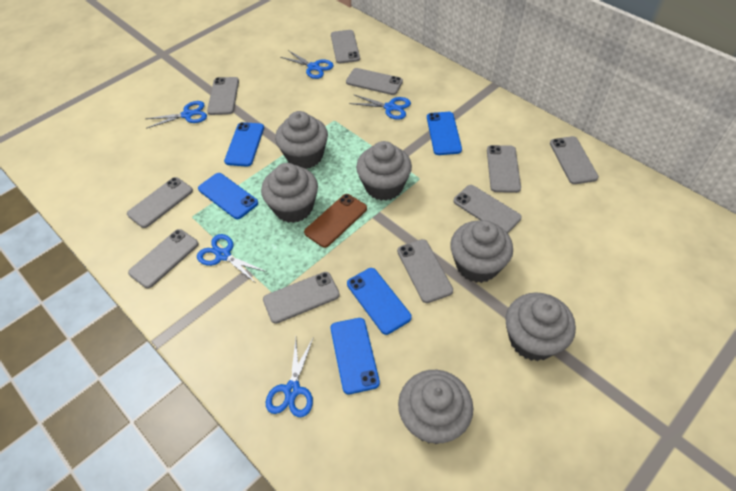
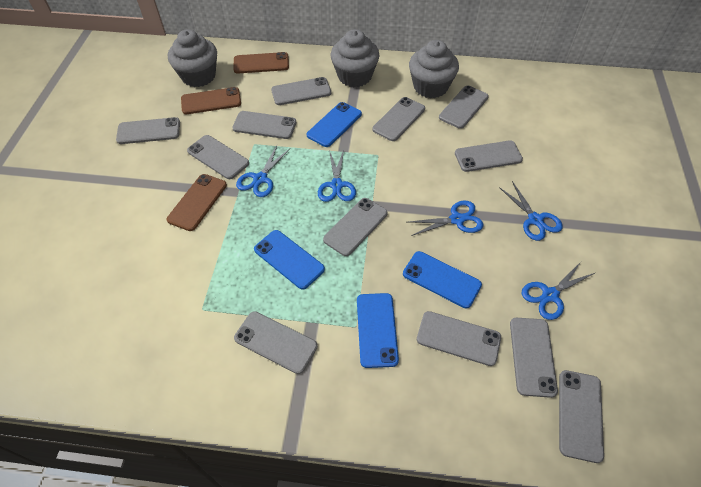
blue phone: [198,173,258,219] [224,122,264,167] [330,318,380,394] [347,268,412,335] [427,112,462,155] = 5 -> [254,230,325,290] [307,102,362,147] [357,293,399,368] [403,251,482,308] = 4
brown phone: [304,194,367,248] = 1 -> [167,174,227,231] [181,87,241,114] [233,52,289,73] = 3
grey cupcake: [261,163,318,223] [275,111,328,169] [356,141,412,201] [398,370,473,444] [450,220,513,283] [506,292,576,361] = 6 -> [168,29,217,87] [330,29,380,87] [409,40,459,98] = 3
grey phone: [127,177,193,228] [128,229,198,288] [207,77,239,115] [263,272,340,324] [331,30,360,63] [346,68,403,95] [397,239,453,303] [453,185,522,233] [487,145,521,193] [550,136,599,184] = 10 -> [116,117,180,144] [187,135,249,179] [232,111,296,139] [234,311,318,374] [271,77,331,105] [323,198,388,256] [372,97,425,141] [417,311,501,366] [439,86,489,129] [455,141,523,172] [510,318,558,398] [559,370,604,463] = 12

